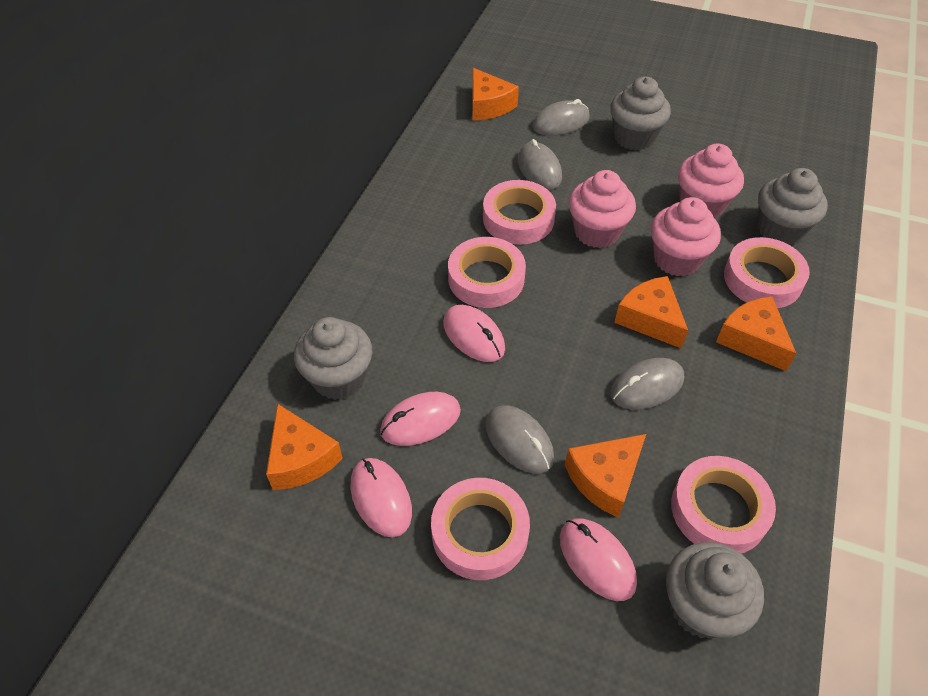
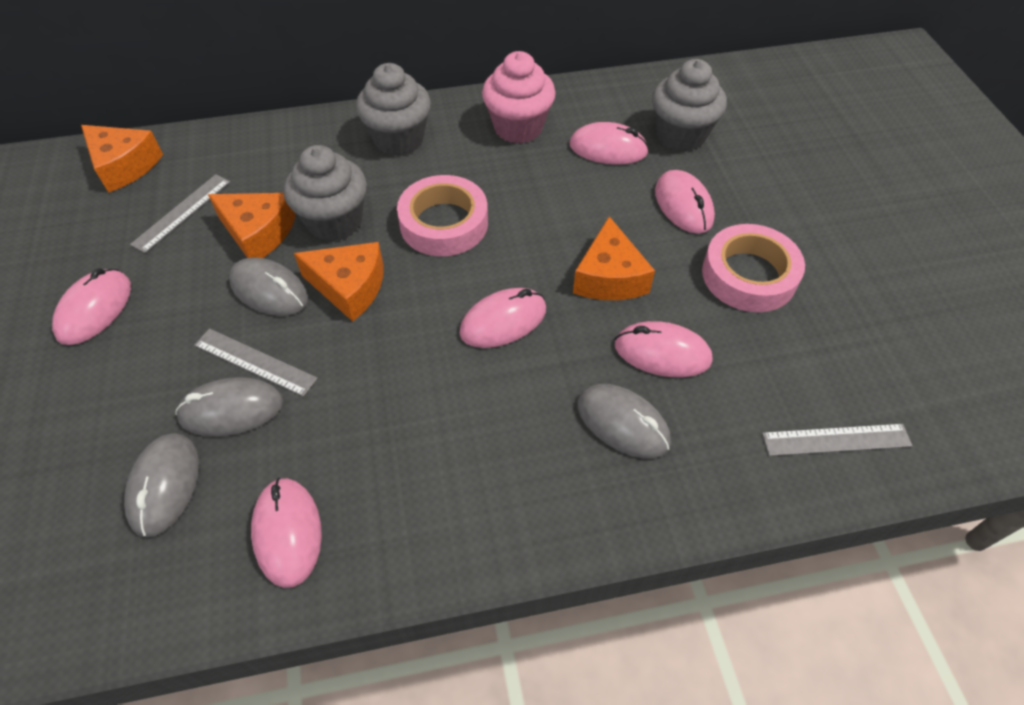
grey cupcake: [294,317,372,400] [610,76,671,151] [666,542,764,639] [758,168,828,245] = 4 -> [284,145,367,242] [356,63,431,156] [652,59,727,152] = 3
grey ruler: none = 0 -> [130,174,230,253] [194,328,318,397] [762,424,912,456] = 3
orange cheese: [266,404,343,490] [472,68,519,120] [565,434,646,518] [614,276,688,349] [716,296,796,371] = 5 -> [81,125,163,193] [208,193,296,258] [294,242,384,322] [573,216,655,300] = 4
pink cupcake: [569,170,636,248] [651,197,721,276] [678,143,744,218] = 3 -> [482,51,556,144] = 1
pink mouse: [350,458,412,537] [380,392,461,446] [443,305,505,362] [560,518,637,601] = 4 -> [52,268,131,345] [251,478,322,588] [459,288,546,348] [570,122,649,165] [615,321,712,377] [655,170,715,234] = 6
pink tape: [431,478,530,580] [448,237,526,308] [483,180,556,245] [671,456,776,554] [724,237,810,308] = 5 -> [397,175,488,256] [702,224,805,312] = 2

